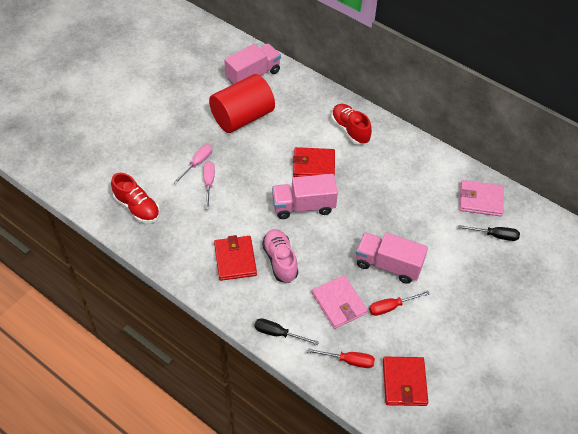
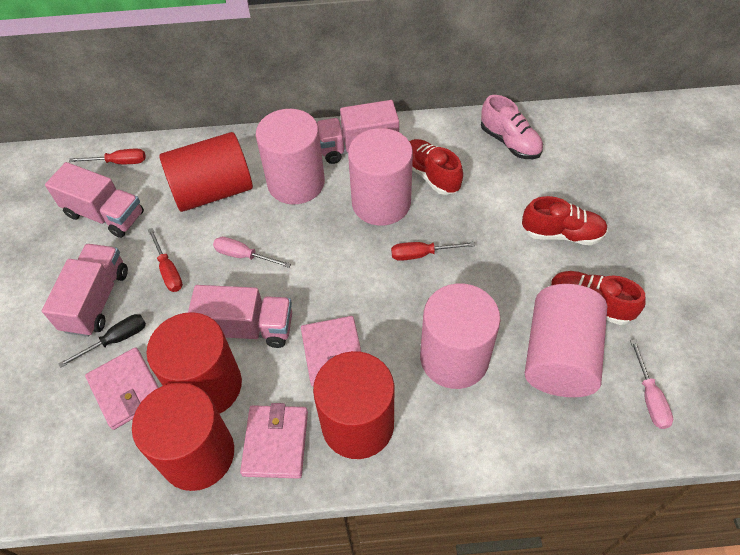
black screwdriver: [254,318,319,345] [458,225,520,241] = 2 -> [58,314,146,368] = 1
pink cylinder: none = 0 -> [256,109,325,204] [348,128,413,226] [420,283,501,389] [525,284,608,397] = 4
pink truck: [224,44,281,84] [272,174,338,219] [356,232,428,284] = 3 -> [42,244,128,337] [45,162,144,238] [188,285,292,348] [317,100,399,164] = 4
pink wallet: [312,275,368,329] [460,180,504,216] = 2 -> [85,347,159,430] [240,403,308,479] [301,316,362,387] = 3
red cylinder: [209,74,275,133] = 1 -> [132,382,234,491] [146,312,242,414] [159,132,253,212] [313,351,394,459] = 4
red screwdriver: [307,348,375,368] [369,291,430,316] = 2 -> [69,149,146,164] [148,228,183,292] [391,242,475,261] = 3
red shoe: [111,173,160,223] [331,104,372,145] = 2 -> [409,139,463,195] [522,196,608,245] [550,271,645,325] = 3
red wallet: [214,235,257,281] [293,147,335,177] [383,357,428,406] = 3 -> none = 0

